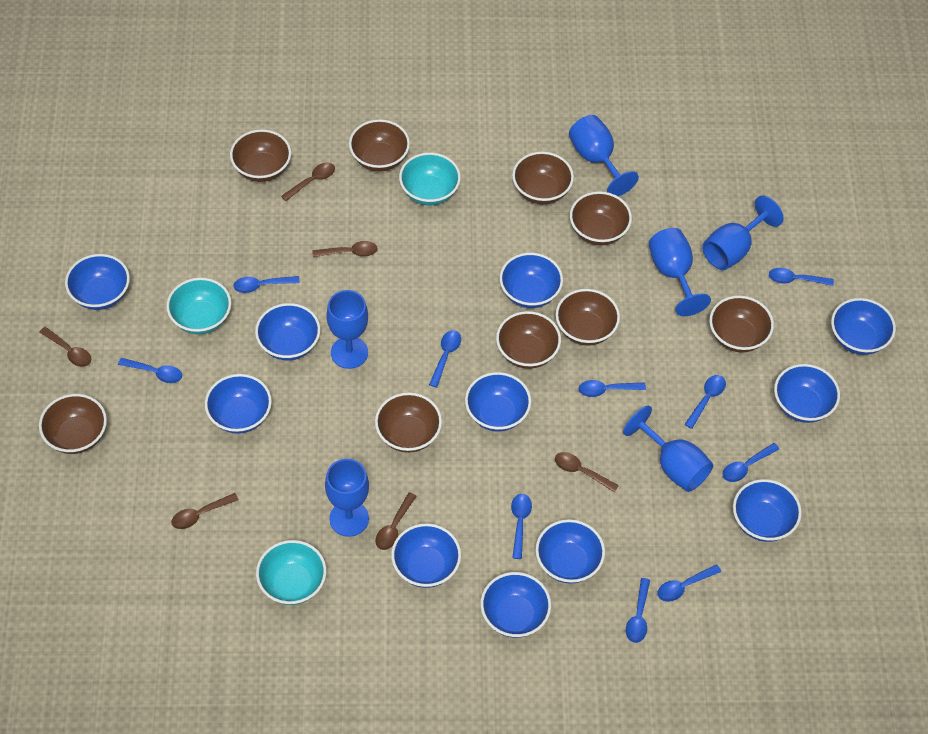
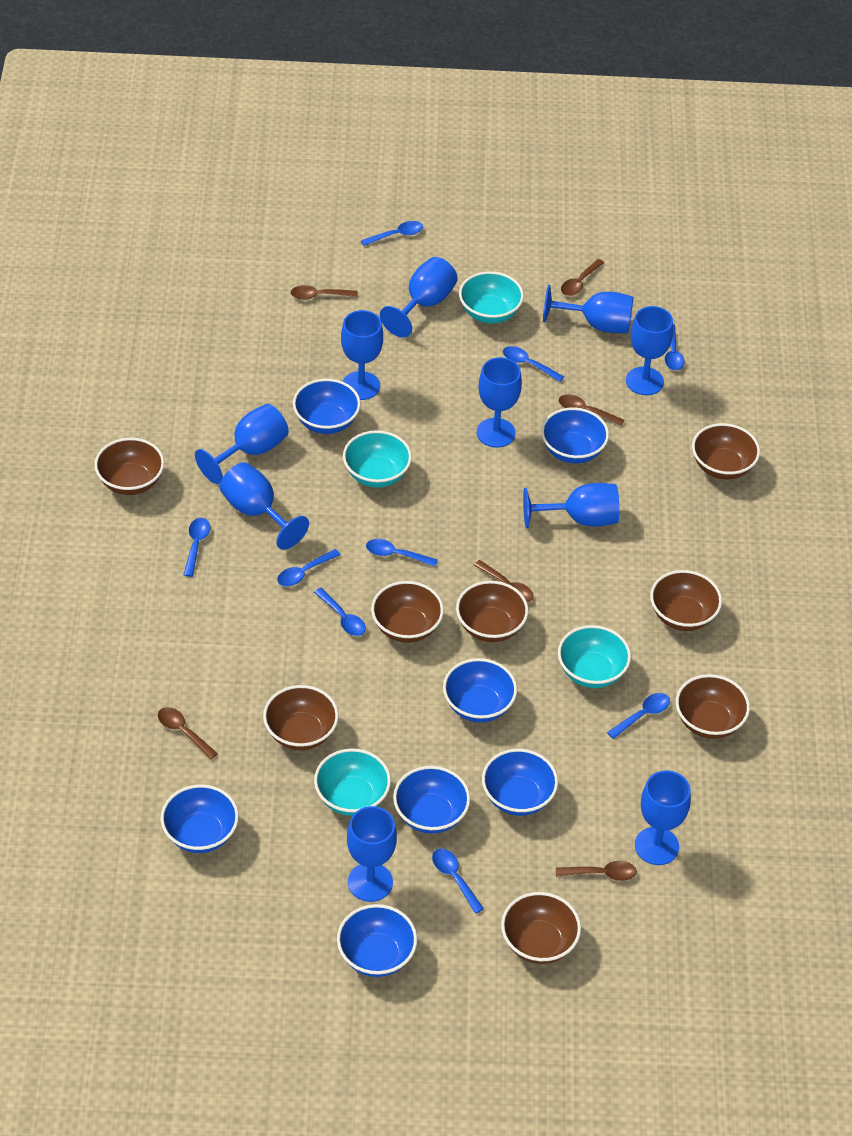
blue bowl: [65,254,130,310] [205,374,272,434] [255,303,320,360] [391,523,461,588] [465,372,531,431] [481,572,551,638] [500,253,563,308] [536,519,605,584] [733,479,802,542] [774,364,840,423] [831,298,896,355] = 11 -> [161,784,239,853] [293,379,361,434] [337,904,417,977] [393,766,470,834] [443,658,517,722] [482,749,558,816] [541,407,609,464] = 7
blue goblet: [325,459,369,537] [326,290,368,369] [569,115,639,196] [623,406,713,492] [649,228,711,316] [702,196,784,270] = 6 -> [195,404,289,484] [220,462,309,550] [341,310,383,400] [347,806,397,902] [380,257,458,338] [477,357,522,448] [523,483,619,528] [543,285,633,333] [626,306,673,395] [635,770,691,865] = 10
blue spoon: [118,358,182,383] [233,276,300,293] [429,330,461,388] [511,494,532,559] [579,380,646,397] [626,578,650,643] [657,564,721,602] [684,375,726,429] [723,443,779,482] [769,268,834,286] = 10 -> [184,518,210,577] [277,549,341,586] [314,588,366,636] [361,221,423,246] [366,539,438,567] [432,848,484,914] [503,346,564,382] [607,693,670,739] [665,324,685,370] = 9
brown bowl: [39,394,107,454] [230,129,291,182] [349,119,410,172] [375,392,442,453] [496,311,561,369] [512,152,574,204] [555,289,620,346] [570,191,632,245] [709,295,774,352] = 9 -> [94,438,164,495] [263,685,339,750] [371,581,444,643] [456,581,528,642] [501,892,581,964] [650,570,722,631] [676,674,750,739] [692,423,760,480] = 8
turquoise bowl: [166,277,231,334] [256,540,326,605] [399,152,461,205] = 3 -> [314,748,391,816] [343,430,412,488] [459,271,524,323] [558,625,631,688] = 4

